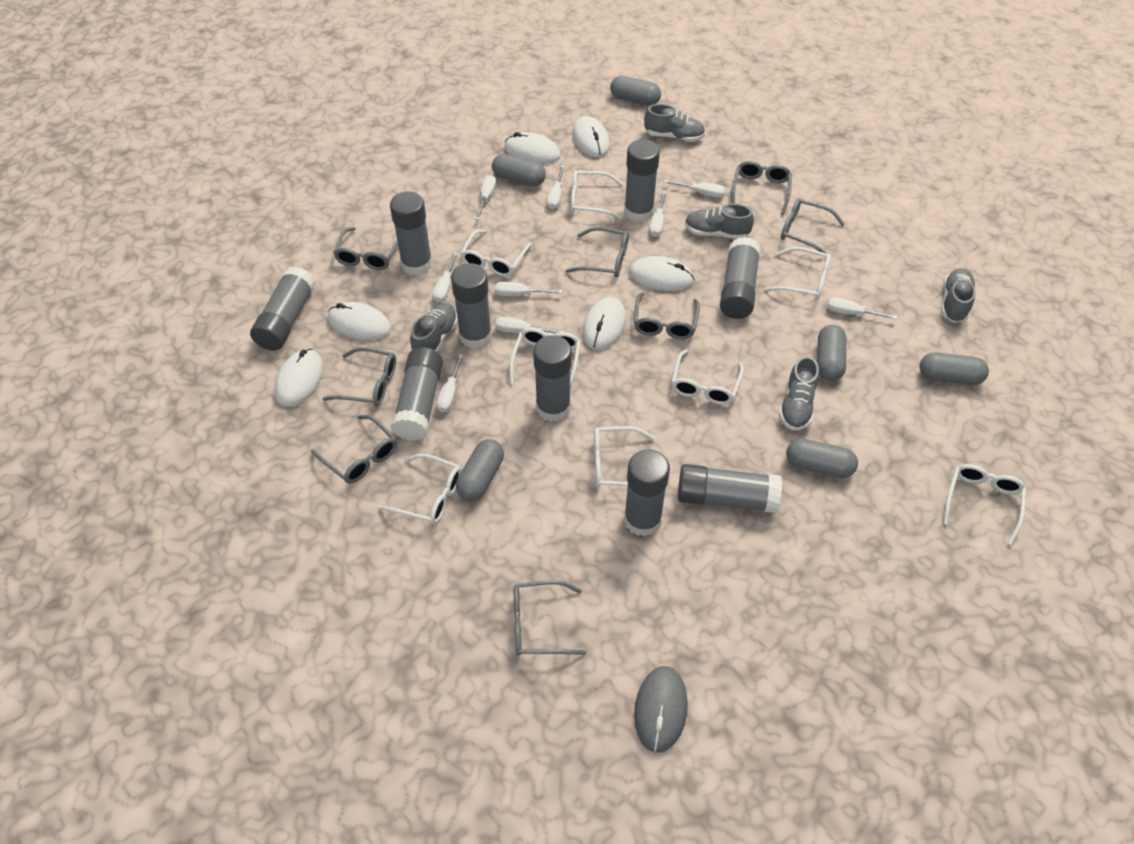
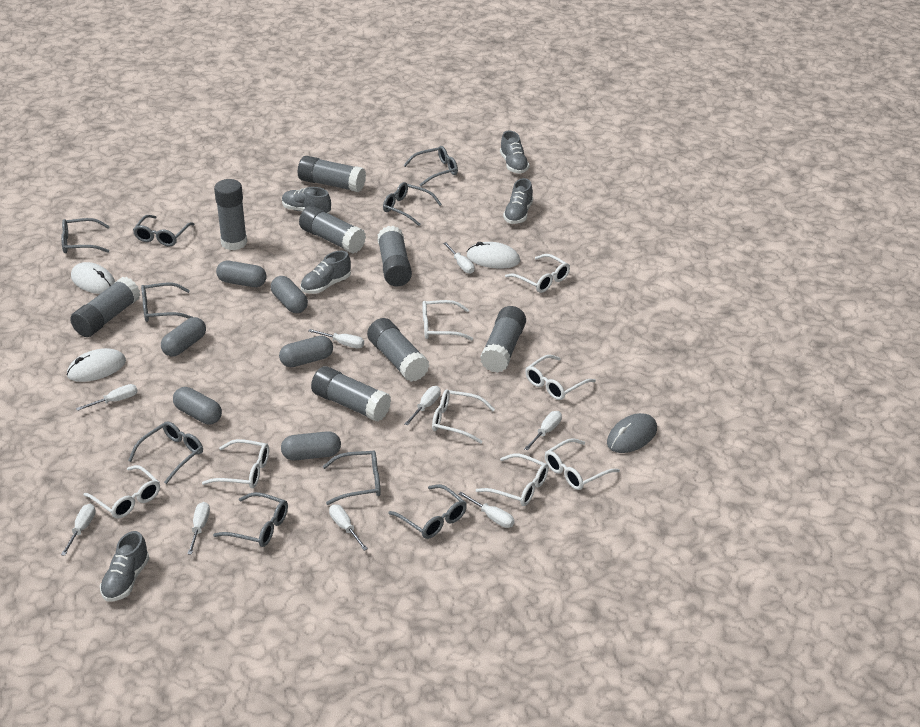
grey glasses: [311,415,397,484] [323,347,396,406] [333,227,398,270] [513,580,587,655] [565,227,629,277] [634,292,700,339] [731,161,792,215] [781,198,845,254] = 8 -> [61,218,110,253] [128,422,203,484] [133,215,195,247] [141,283,193,322] [213,492,288,547] [323,450,381,505] [383,182,442,226] [388,484,467,539] [404,146,458,186] = 9
grey glue stick: [250,266,316,351] [390,191,433,276] [391,347,443,441] [451,263,492,348] [533,335,572,422] [624,139,660,222] [624,449,670,536] [678,464,782,513] [720,237,761,319] = 9 -> [70,277,140,337] [214,179,247,250] [298,156,366,192] [299,206,366,254] [311,366,391,422] [367,318,429,382] [377,226,412,286] [480,306,526,373] = 8
white mouse: [275,349,323,407] [328,302,391,340] [504,132,561,164] [572,116,610,157] [583,297,626,350] [629,256,694,291] = 6 -> [67,348,126,382] [71,262,115,294] [467,242,520,269] = 3

